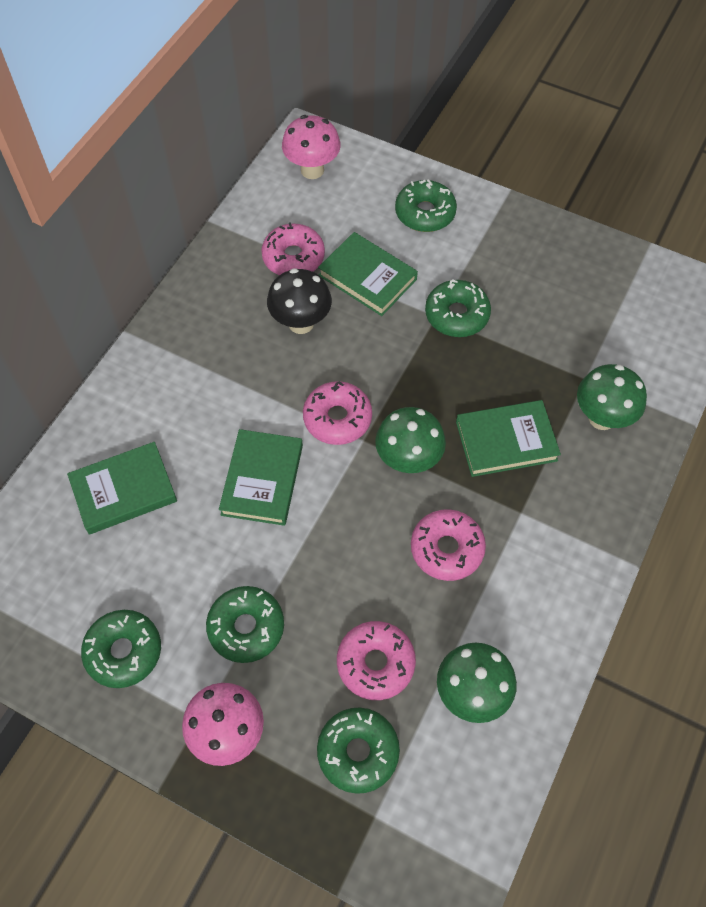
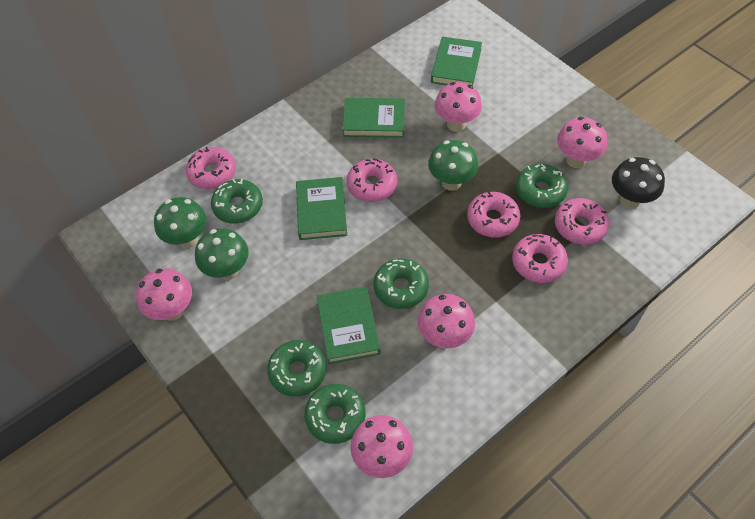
pink donut: [261,222,325,275] [303,381,372,445] [337,621,416,700] [411,509,486,581] = 4 -> [186,147,236,189] [347,158,397,202] [467,191,520,238] [512,234,568,283] [555,198,609,245] = 5
pink mushroom: [182,683,264,766] [282,115,341,179] = 2 -> [136,268,192,321] [350,415,413,478] [418,294,475,348] [435,82,482,132] [557,117,607,168] = 5

